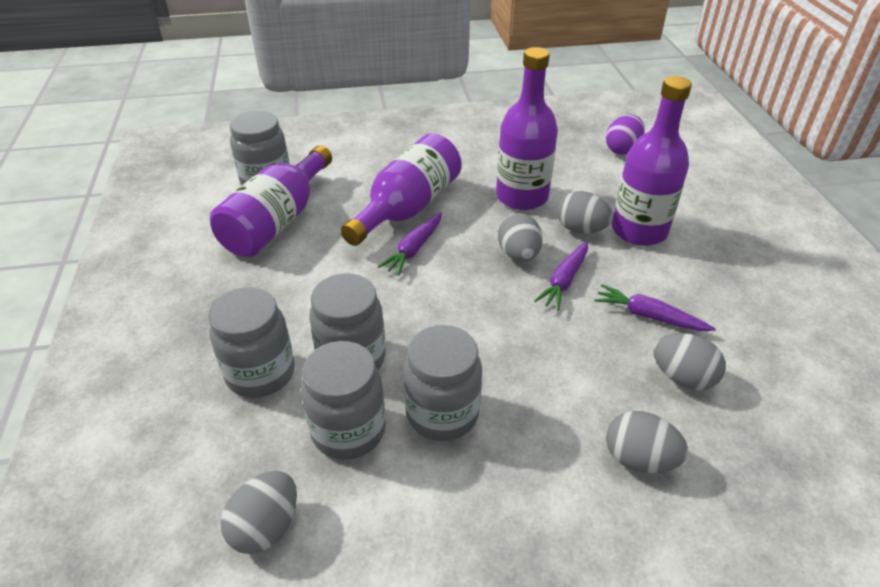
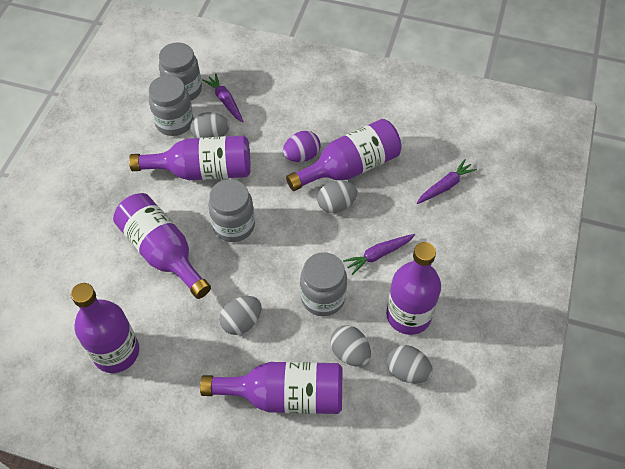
grey jar: [208,287,295,398] [230,111,290,185] [301,341,386,460] [309,273,386,370] [403,325,482,441] = 5 -> [149,75,194,136] [159,42,202,101] [208,179,255,242] [300,252,347,316] = 4
purple bottle: [210,145,332,257] [341,133,462,246] [496,47,558,210] [612,76,692,246] = 4 -> [71,283,139,373] [113,193,211,299] [129,136,251,180] [200,362,342,414] [286,119,402,191] [386,242,441,335] = 6

